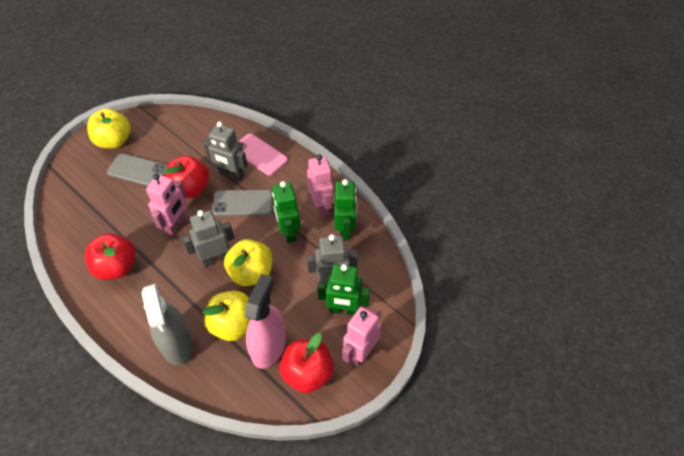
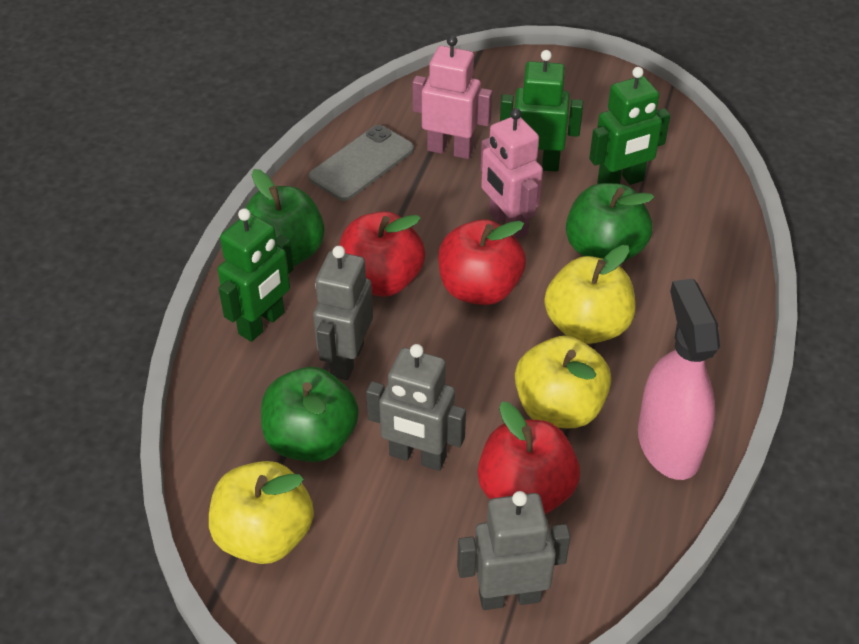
green apple: none = 0 -> [245,169,325,267] [261,367,359,462] [566,183,654,261] = 3
grey phone: [107,153,167,186] [212,190,273,216] = 2 -> [309,125,414,201] = 1
grey spray bottle: [141,284,193,366] = 1 -> none = 0
pink phone: [238,134,288,176] = 1 -> none = 0
pink robot: [146,174,186,235] [307,154,334,217] [342,307,381,367] = 3 -> [412,35,492,159] [480,108,543,239] = 2

